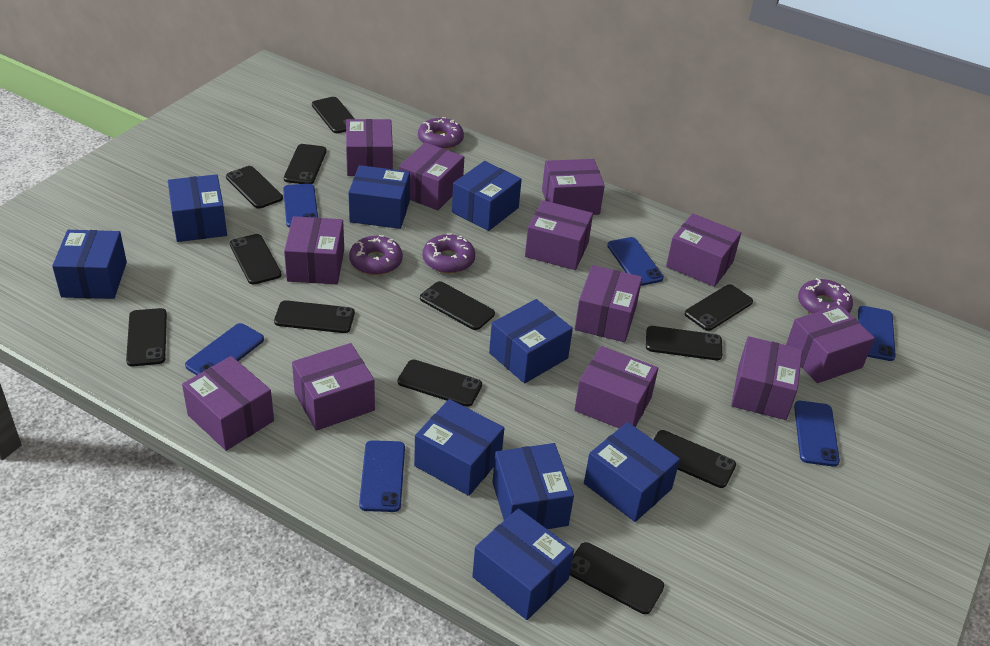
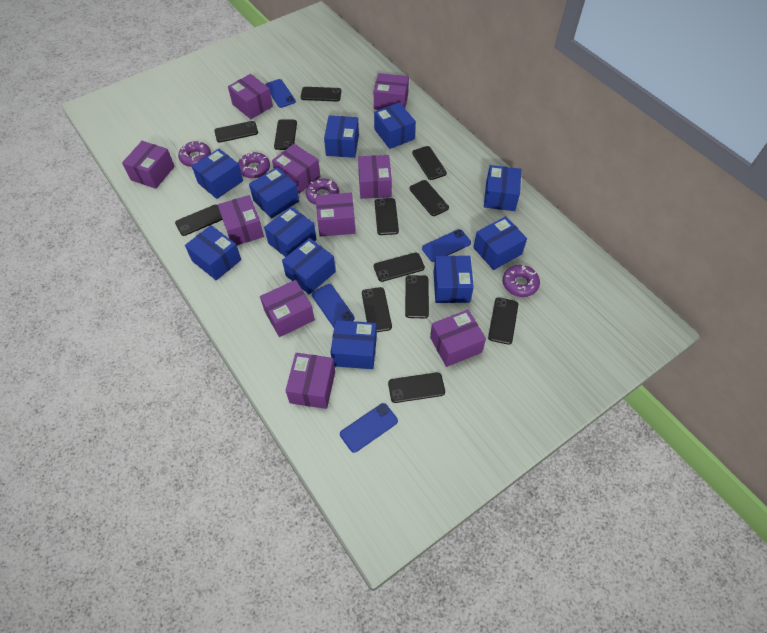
blue box: [52,230,127,299] [168,174,227,242] [348,165,410,229] [414,399,504,496] [452,161,522,231] [472,508,574,620] [489,299,573,383] [492,443,574,529] [584,422,680,522] = 9 -> [185,225,241,280] [192,149,243,199] [249,167,299,219] [264,206,317,257] [282,238,336,294] [324,116,359,158] [331,320,377,369] [374,102,416,149] [434,256,474,303] [473,216,527,270] [484,165,521,211] = 11
blue phone: [185,323,264,375] [283,184,318,228] [359,440,405,512] [607,237,664,286] [794,401,840,467] [858,306,896,361] = 6 -> [265,79,296,108] [312,284,354,328] [340,403,398,453] [422,229,471,262] = 4
purple box: [182,356,274,451] [284,216,344,284] [292,343,375,431] [346,119,393,176] [399,142,464,210] [525,200,593,270] [542,159,605,215] [574,346,658,428] [575,265,642,342] [666,213,741,287] [731,336,803,420] [786,305,875,383] = 12 -> [122,141,175,189] [218,195,264,245] [228,74,273,119] [260,280,315,337] [272,144,320,194] [285,353,335,409] [316,193,355,237] [358,155,392,199] [374,73,409,110] [430,310,486,367] = 10

